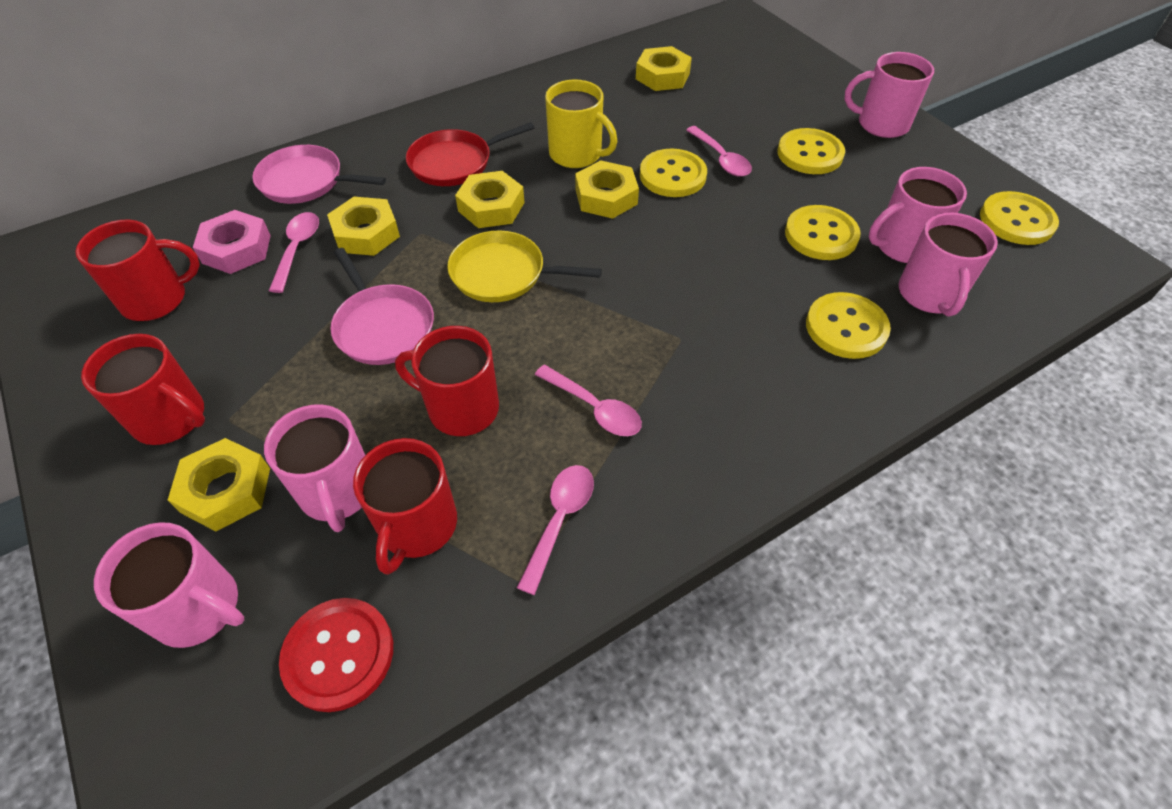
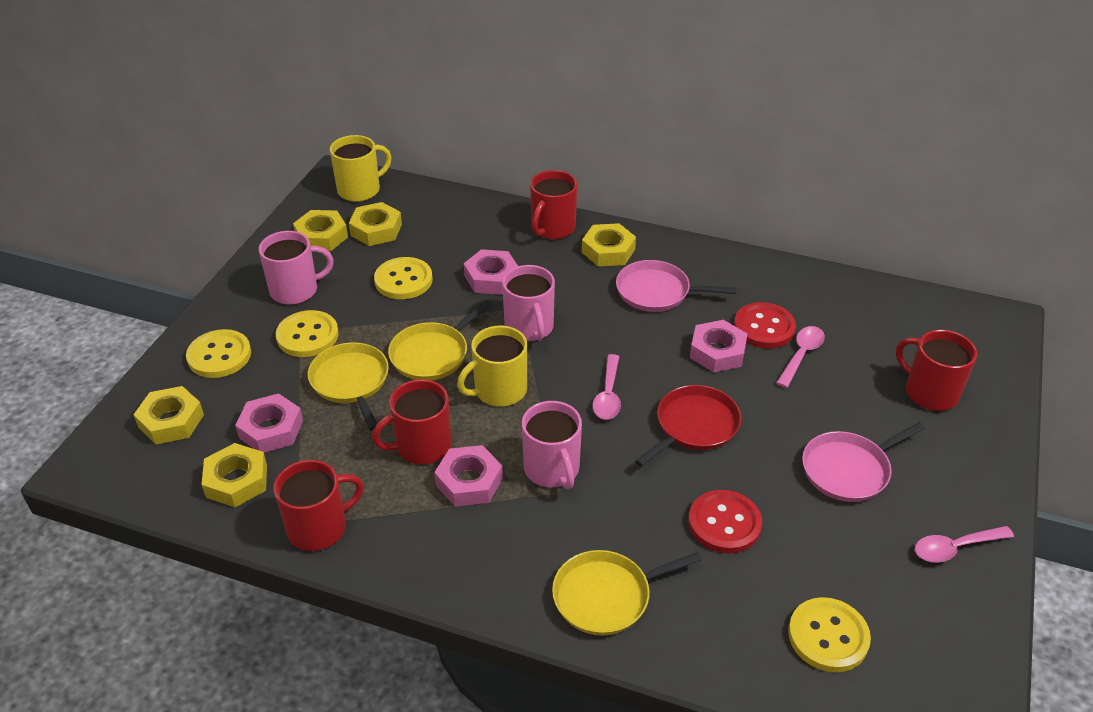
pink mug: [94,522,244,648] [264,404,365,532] [844,52,934,138] [869,167,967,263] [899,213,998,317] = 5 -> [259,231,334,305] [502,265,555,341] [522,401,582,489] = 3
pink nut: [193,210,271,274] = 1 -> [235,393,303,453] [434,445,503,507] [464,249,518,295] [690,320,747,373] = 4
pink spoon: [269,212,319,293] [517,465,594,595] [535,365,642,436] [686,126,752,177] = 4 -> [593,354,621,420] [776,326,825,388] [915,526,1014,562] = 3
red button: [279,598,393,712] = 1 -> [689,490,762,554] [734,302,796,349] = 2
yellow button: [640,149,707,197] [777,128,845,174] [785,205,861,260] [806,292,891,359] [980,191,1059,245] = 5 -> [186,329,251,378] [276,310,339,357] [374,257,433,299] [788,597,871,672] = 4
yellow mug: [545,79,617,168] = 1 -> [330,135,391,202] [457,326,527,406] = 2
yellow pan: [447,230,602,302] = 1 -> [308,342,389,431] [388,300,492,381] [552,550,702,636] = 3

